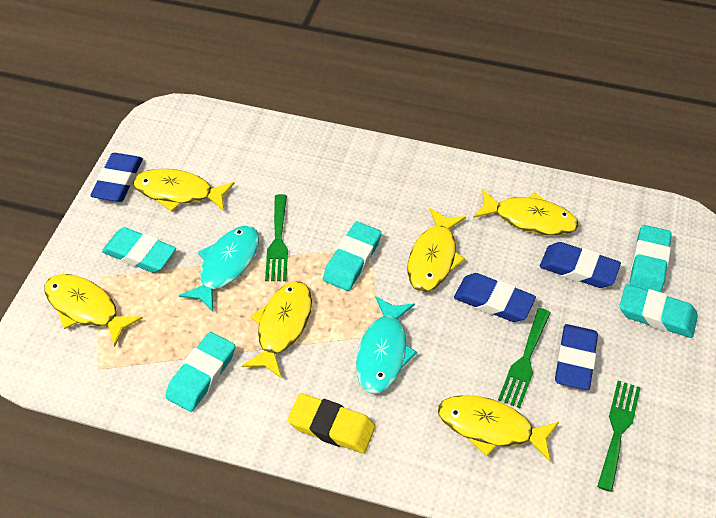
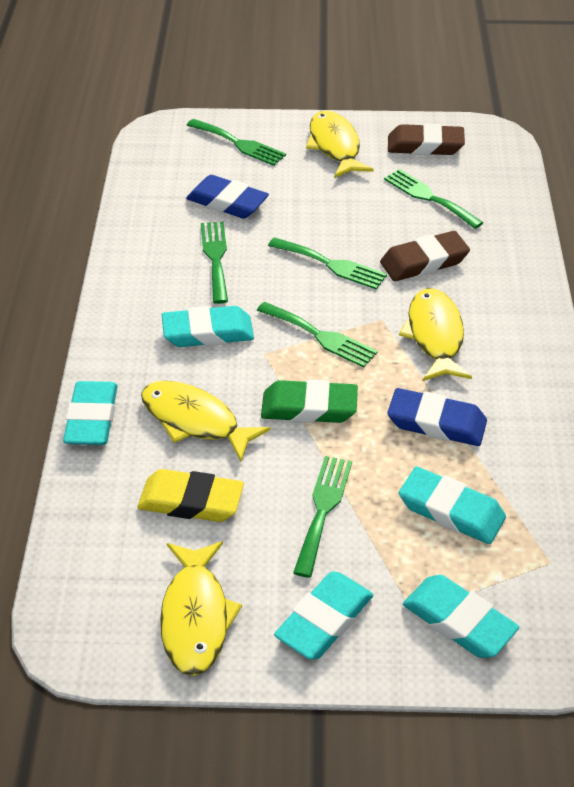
blue eraser: [90,153,143,202] [454,273,536,322] [540,242,621,288] [555,324,598,390] = 4 -> [186,175,269,219] [387,388,487,446] = 2
brown eraser: none = 0 -> [380,231,470,281] [388,123,465,155] = 2
green eraser: none = 0 -> [261,379,358,423] = 1
green fork: [265,194,288,281] [498,308,551,408] [597,381,641,492] = 3 -> [187,119,286,166] [201,221,228,304] [257,302,378,367] [268,237,387,290] [293,456,352,578] [384,169,484,229] = 6
turquoise fish: [179,226,259,312] [356,296,417,394] = 2 -> none = 0
yellow fish: [44,274,143,347] [133,169,235,212] [242,281,312,378] [407,208,466,292] [438,395,559,462] [473,189,579,236] = 6 -> [141,381,271,462] [160,541,242,676] [306,111,374,178] [399,288,472,381] = 4

